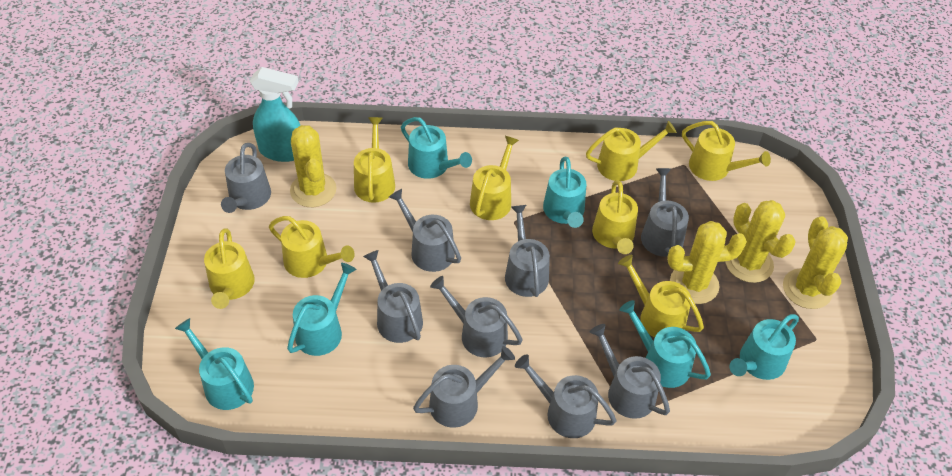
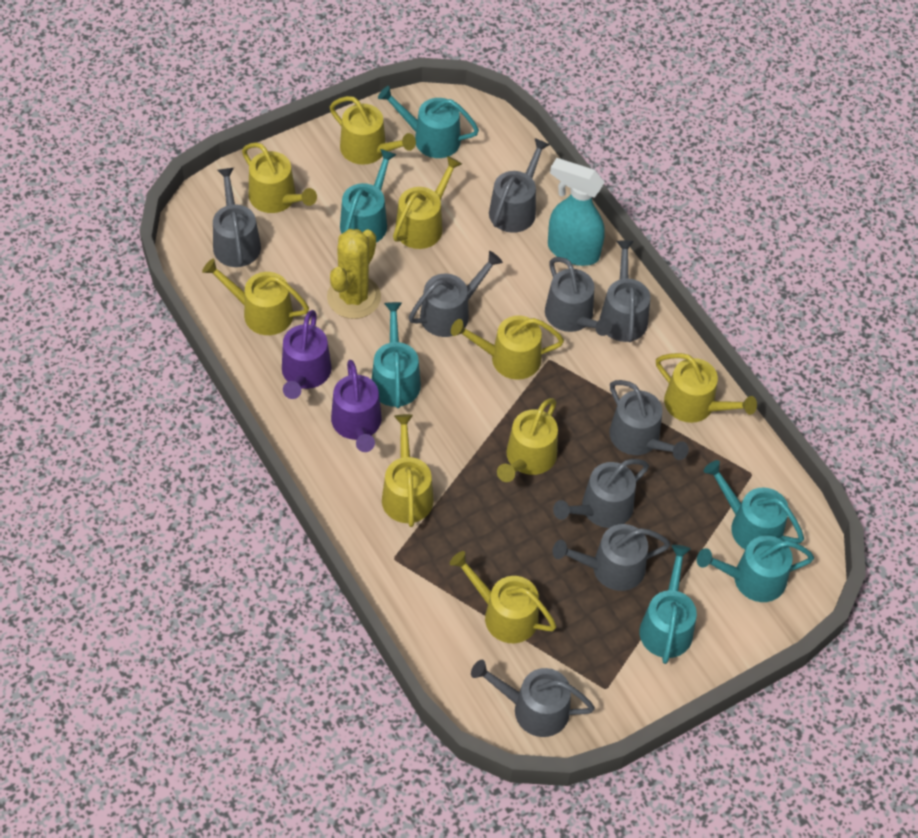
purple watering can: none = 0 -> [282,310,332,399] [331,360,382,452] = 2
yellow cactus: [290,125,337,207] [667,221,747,304] [725,200,796,283] [783,216,848,309] = 4 -> [327,229,381,319] = 1
yellow watering can: [204,228,255,309] [269,216,355,278] [354,117,395,203] [470,136,519,220] [586,121,677,181] [592,180,638,254] [618,255,704,338] [682,121,771,181] = 8 -> [202,258,309,335] [242,143,317,213] [330,96,416,165] [382,414,433,527] [393,156,462,249] [450,551,557,643] [451,316,564,380] [497,398,558,482] [656,353,757,423] = 9

